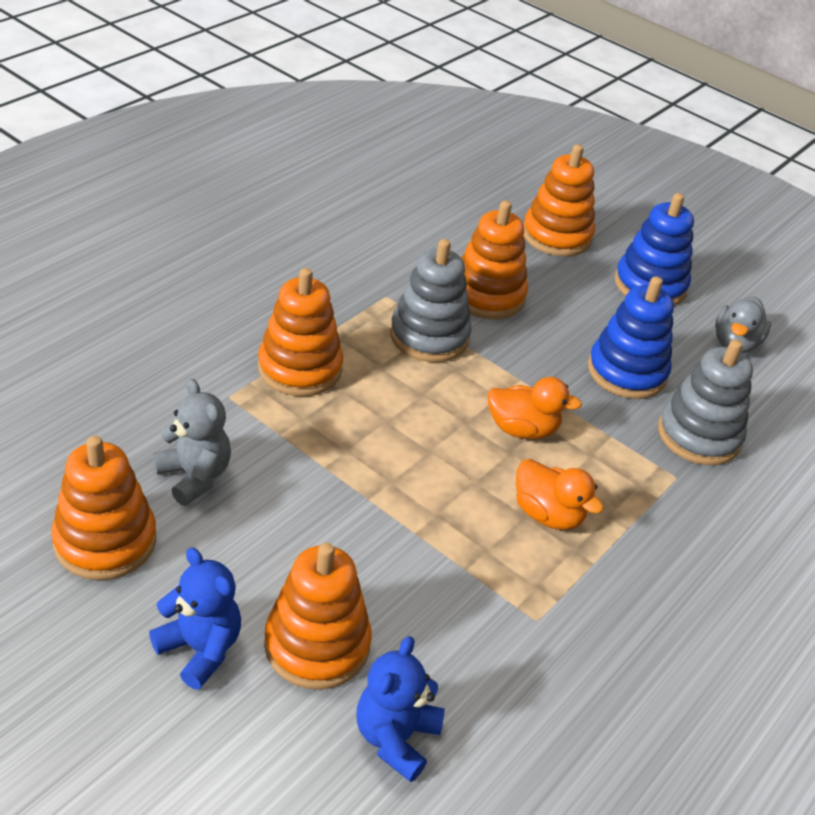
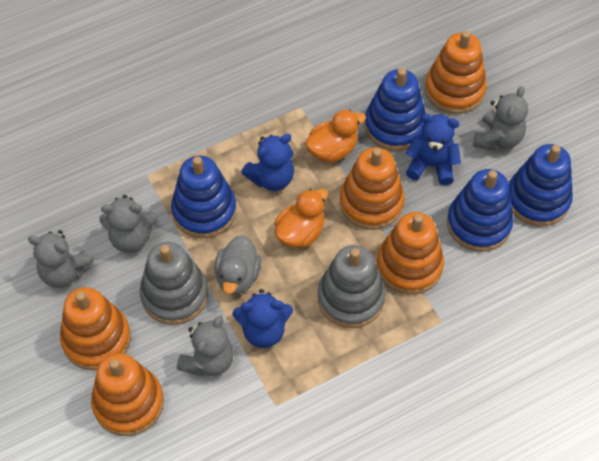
blue stacking toy: [588,276,674,399] [615,193,694,306] = 2 -> [171,156,236,238] [364,68,426,151] [447,169,514,252] [509,144,573,227] = 4
blue teddy bear: [149,547,241,690] [357,636,445,782] = 2 -> [233,289,293,348] [241,134,294,191] [406,114,461,185] = 3
grey teddy bear: [153,379,231,506] = 1 -> [28,230,94,288] [100,195,158,253] [177,315,234,376] [473,86,528,151] = 4

